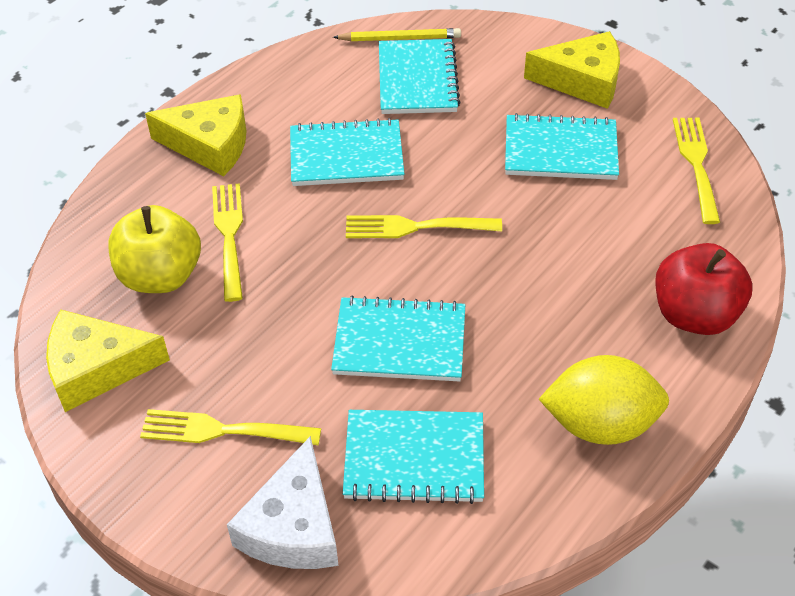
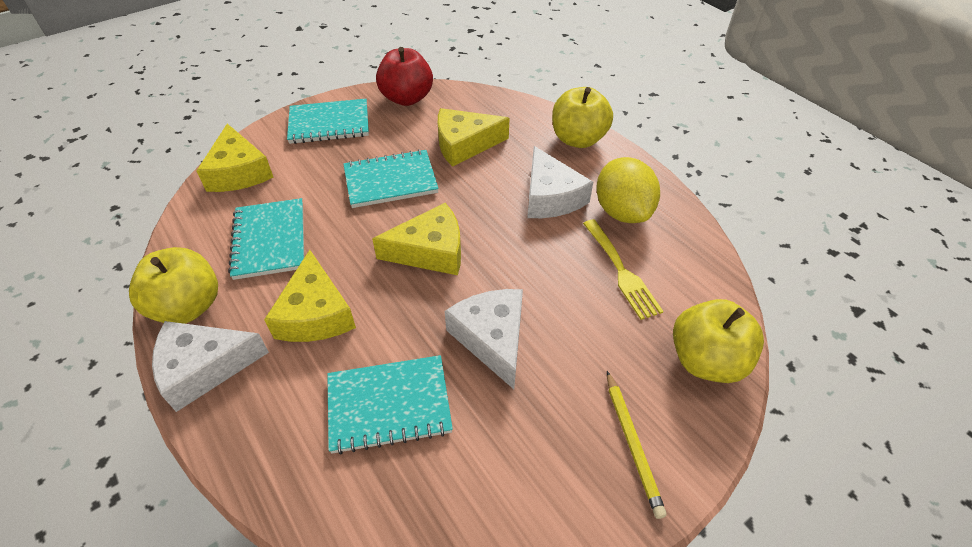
turquoise notebook: [290,118,405,186] [331,295,465,381] [343,410,484,504] [379,39,461,114] [505,113,619,180] = 5 -> [228,198,304,280] [287,99,369,144] [327,355,453,454] [343,149,439,208] = 4
white cheese: [227,436,339,569] = 1 -> [152,321,269,412] [445,289,523,389] [527,146,593,218] = 3
yellow apple: [108,205,201,293] = 1 -> [129,247,218,324] [552,87,613,148] [673,299,764,383] = 3
yellow cheese: [46,309,170,412] [145,94,247,176] [524,31,620,109] = 3 -> [196,124,274,192] [264,250,356,342] [372,203,461,275] [438,108,509,167] = 4
yellow fork: [140,409,321,445] [212,183,243,302] [346,215,502,238] [673,118,720,224] = 4 -> [583,219,664,320] = 1

